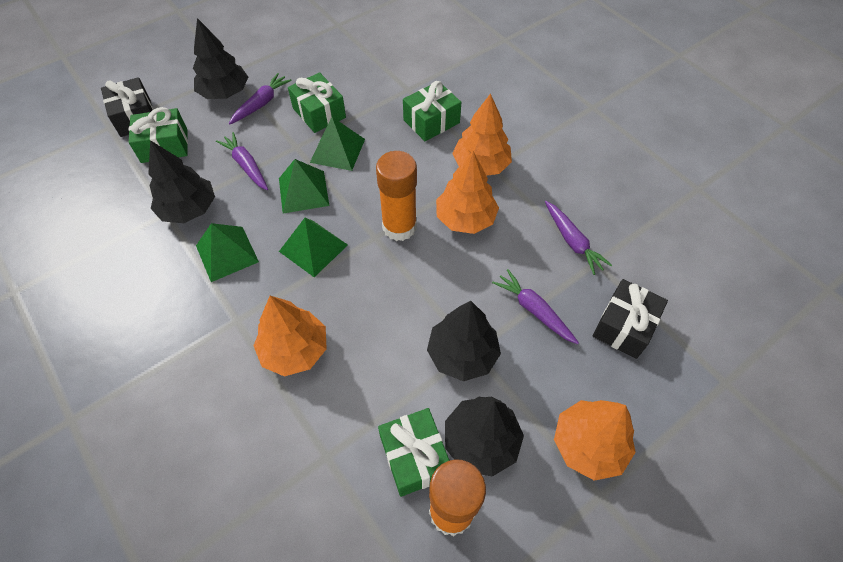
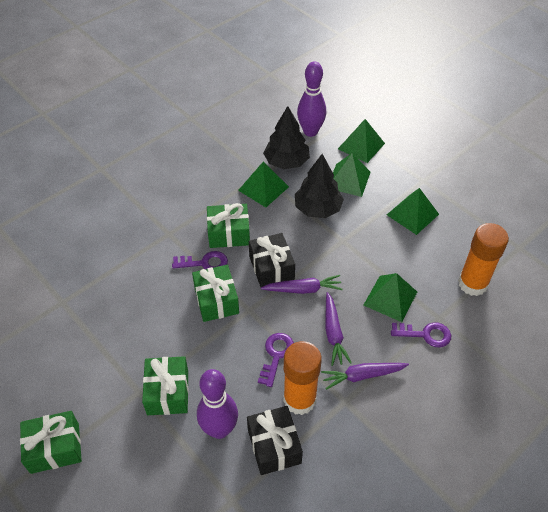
black tree: [148,140,215,223] [193,18,248,99] [427,301,501,381] [445,396,524,477] = 4 -> [263,106,310,169] [295,154,344,218] = 2
green pyramid: [196,223,259,282] [279,159,329,213] [279,218,348,277] [310,117,365,171] = 4 -> [238,162,289,207] [333,153,371,197] [338,119,385,163] [364,273,417,322] [387,188,439,235] = 5
orange tree: [253,296,327,376] [436,151,499,234] [452,93,512,176] [554,400,636,481] = 4 -> none = 0
purple bowling pin: none = 0 -> [197,369,238,439] [297,61,326,137] = 2
purple carrot: [216,132,268,190] [229,73,292,125] [492,269,579,344] [545,201,612,275] = 4 -> [261,275,343,294] [321,363,409,390] [325,292,352,366] = 3
purple key: none = 0 -> [172,251,228,269] [258,333,294,387] [391,322,451,347] = 3

